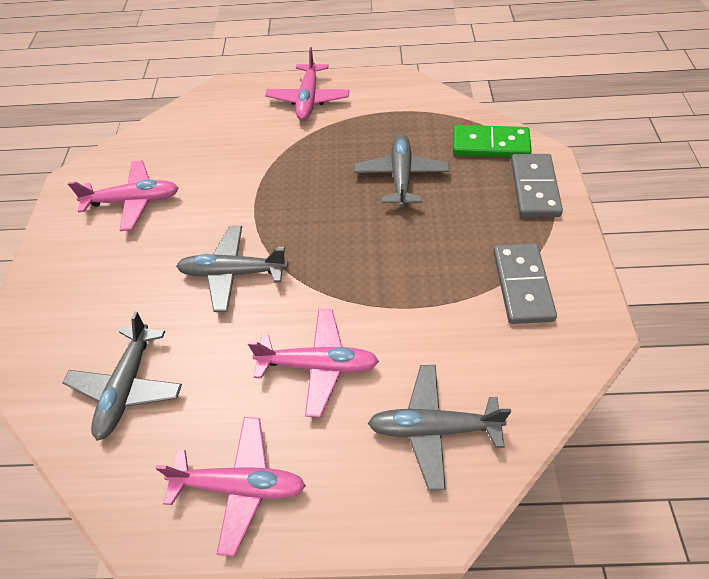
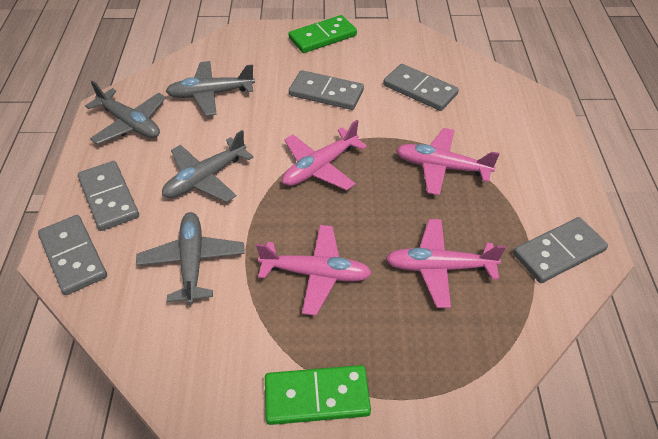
green domino: [453,125,532,157] = 1 -> [265,365,371,425] [289,15,357,53] = 2
grey domino: [493,243,557,324] [511,154,563,217] = 2 -> [38,215,107,295] [78,161,139,231] [289,70,364,110] [383,64,459,111] [513,217,608,283] = 5

